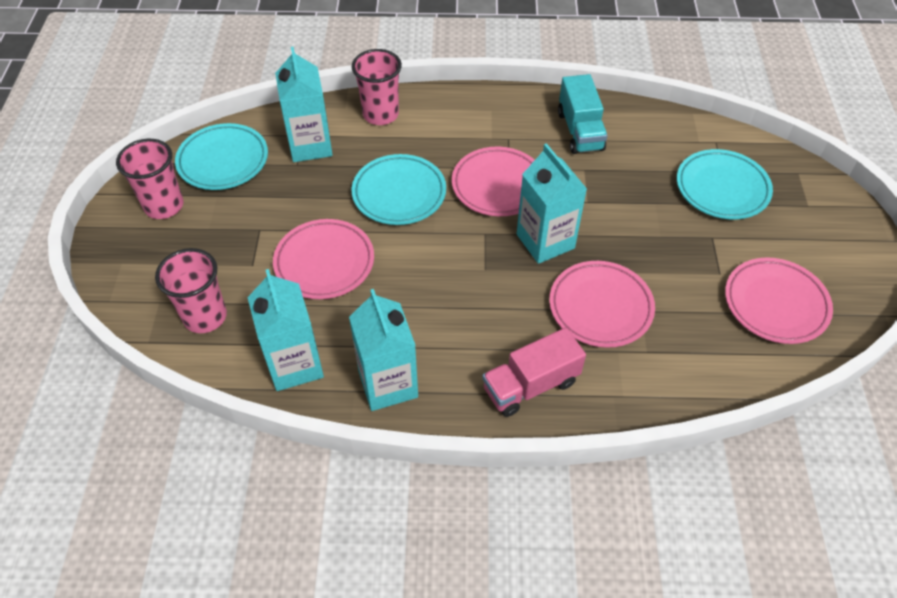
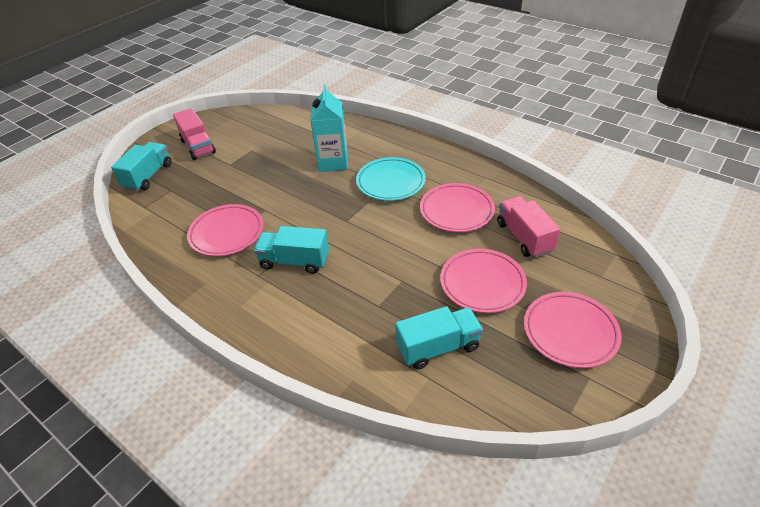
pink cup: [116,139,184,219] [155,248,227,333] [352,49,402,125] = 3 -> none = 0
pink truck: [482,328,586,417] = 1 -> [173,108,216,160] [497,196,560,258] = 2
turquoise carton: [247,269,324,391] [275,47,333,162] [349,289,418,411] [517,143,587,264] = 4 -> [310,84,348,172] = 1
turquoise plate: [175,123,268,190] [352,154,446,225] [677,149,773,219] = 3 -> [356,157,426,201] = 1
turquoise truck: [558,74,608,154] = 1 -> [111,142,172,191] [254,226,329,274] [395,306,483,369] = 3

